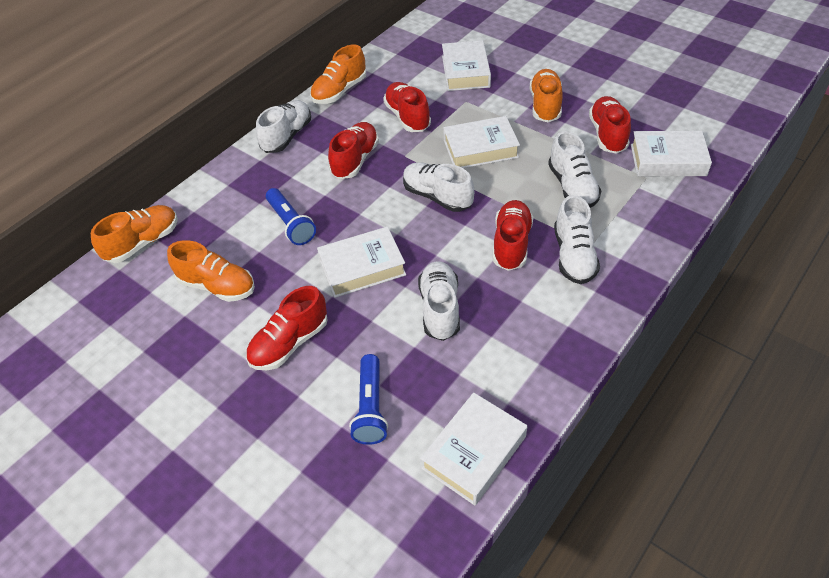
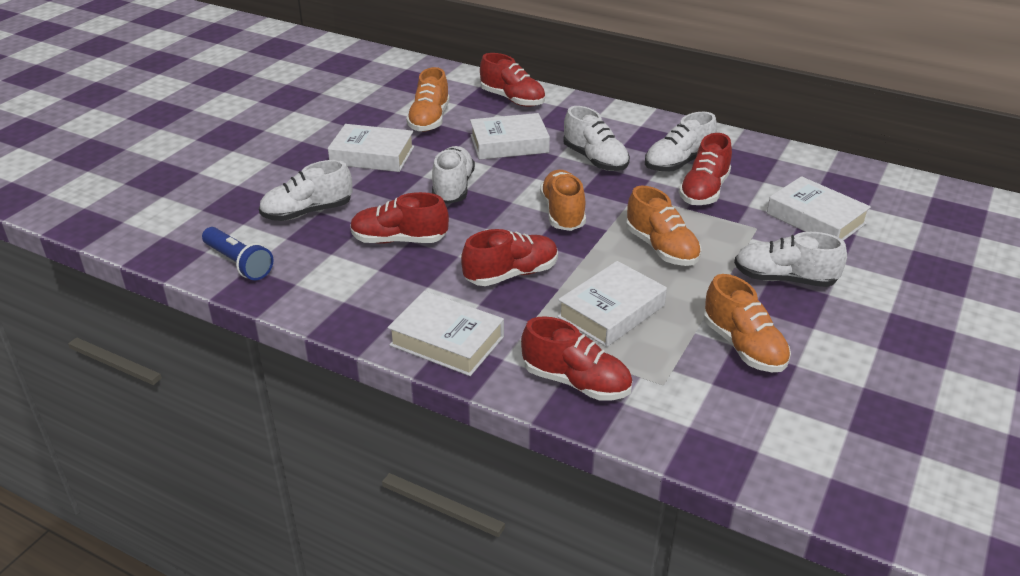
blue flashlight: [266,188,316,245] [349,354,388,445] = 2 -> [202,227,274,280] = 1

